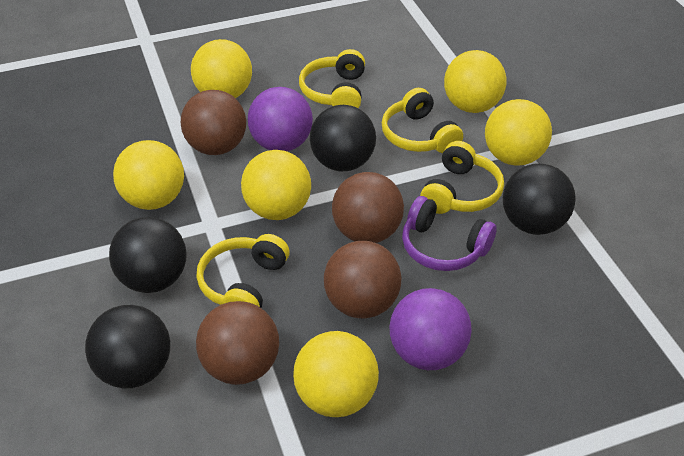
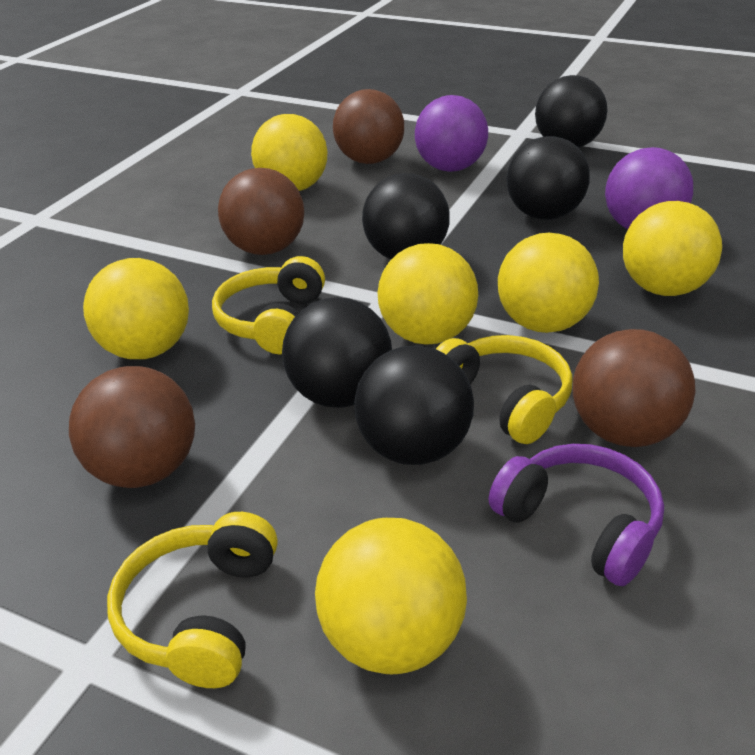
black ball: [85,305,170,388] [109,217,187,293] [310,105,376,171] [503,163,576,235] = 4 -> [282,297,392,408] [354,345,474,465] [362,173,450,260] [507,136,590,220] [535,75,607,148] = 5
yellow headphones: [196,234,290,308] [299,49,365,108] [382,88,463,153] [420,141,504,214] = 4 -> [107,512,278,688] [212,256,325,354] [436,335,573,444] = 3

